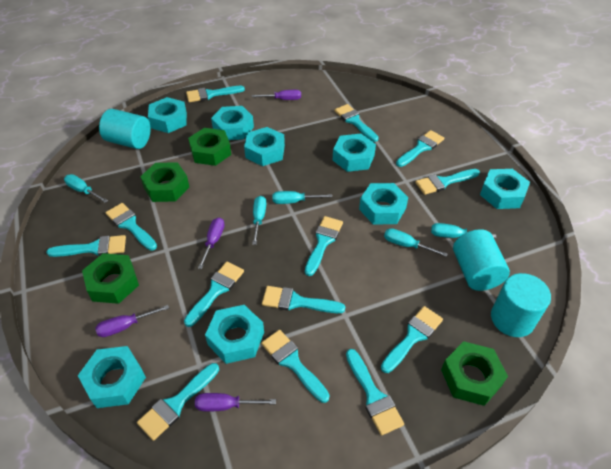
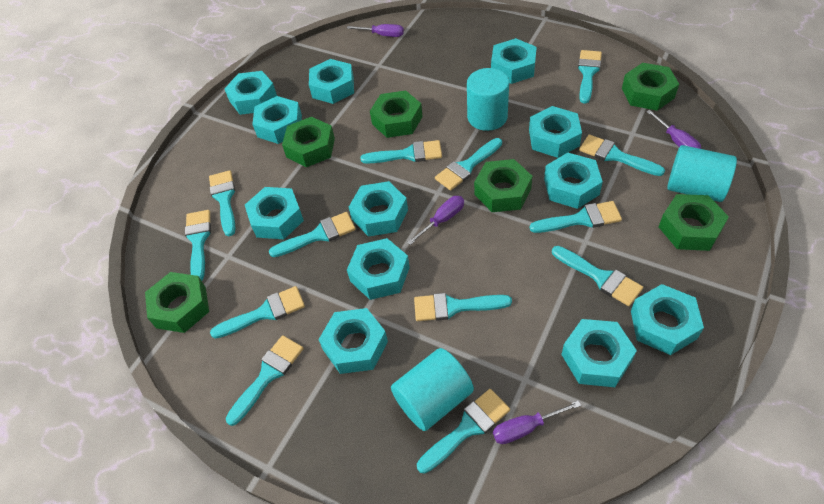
green nut: [82,253,139,304] [140,162,189,202] [188,128,231,166] [441,341,508,406] = 4 -> [145,272,209,333] [282,117,335,167] [370,90,423,138] [474,159,532,212] [622,63,679,111] [659,194,729,251] = 6
turquoise nut: [78,346,146,408] [148,97,187,133] [205,305,264,364] [211,106,254,140] [244,127,285,166] [333,134,376,172] [359,183,408,225] [480,169,530,209] = 8 -> [225,71,277,115] [245,187,304,239] [252,96,302,144] [309,59,354,104] [318,308,388,374] [347,238,410,300] [349,181,408,237] [491,38,537,84] [529,106,582,158] [544,153,603,209] [561,319,637,387] [631,284,704,355] = 12
turquoise screwdriver: [64,174,108,203] [252,196,266,245] [272,191,332,204] [384,228,448,257] [431,223,496,238] = 5 -> none = 0

